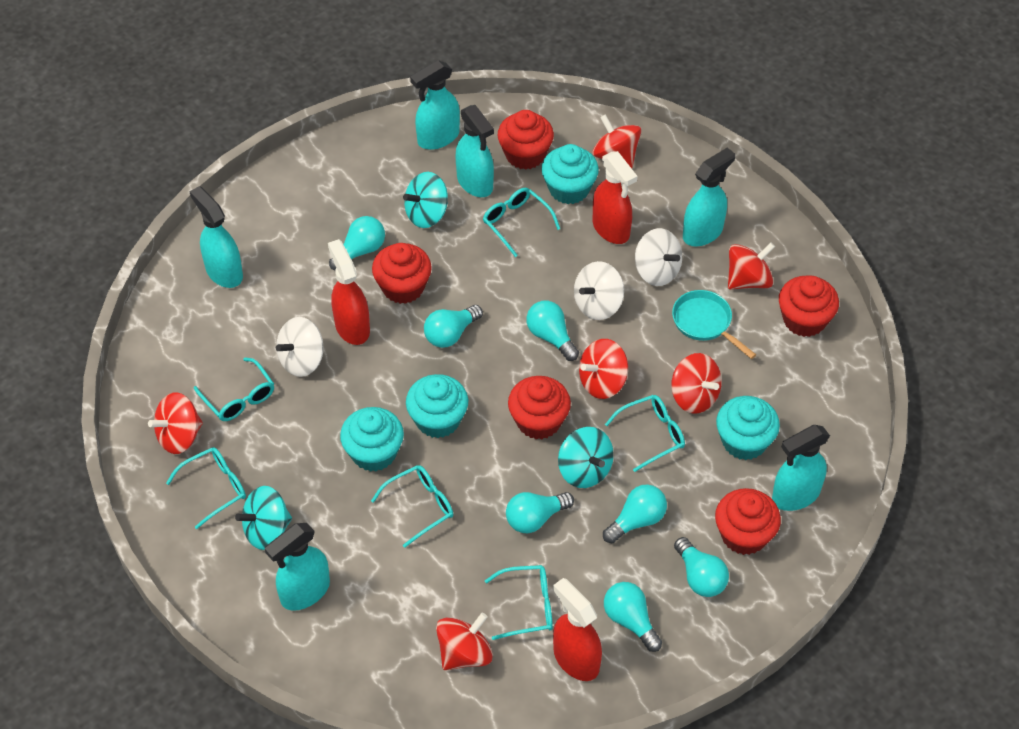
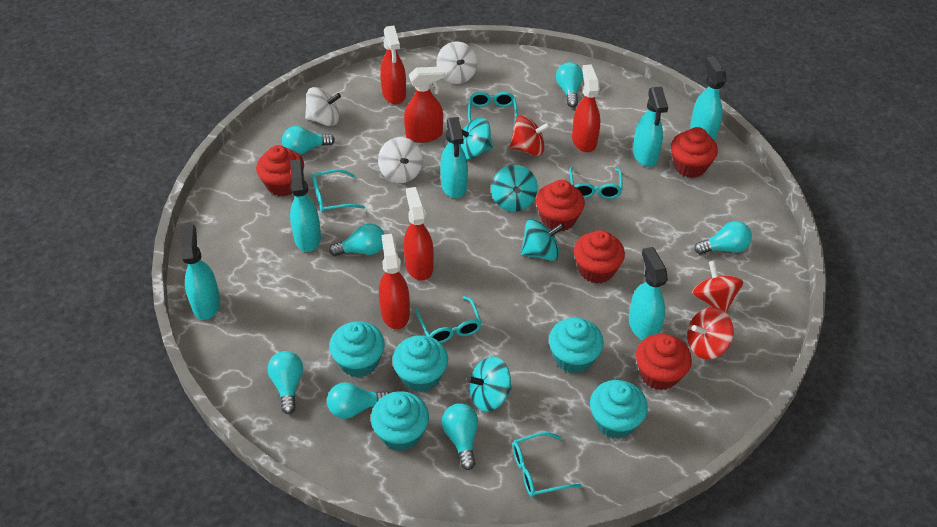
red spinning top: [148,392,203,454] [436,613,493,670] [579,339,628,399] [593,114,641,169] [671,353,722,414] [728,242,775,289] = 6 -> [510,115,550,156] [687,307,734,359] [692,261,744,313] = 3
red spray bottle: [328,239,370,345] [553,578,602,681] [593,151,637,244] = 3 -> [379,234,410,329] [380,26,406,104] [404,67,445,143] [404,187,434,280] [572,64,600,152] = 5
turquoise cupcake: [340,407,404,472] [406,374,468,438] [542,144,599,204] [716,396,780,460] = 4 -> [329,321,385,378] [371,391,429,451] [392,335,448,392] [549,318,604,374] [590,380,648,439] = 5
turquoise glasses: [166,447,246,529] [194,358,274,421] [371,465,453,548] [483,188,560,257] [485,565,553,640] [605,395,685,472] = 6 -> [312,169,365,214] [416,296,482,343] [468,92,518,131] [512,432,581,497] [569,167,622,199] = 5
turquoise pan: [672,290,756,359] = 1 -> none = 0
turquoise spinning top: [235,486,292,550] [403,172,448,228] [558,427,614,488] = 3 -> [460,117,493,159] [467,357,512,412] [491,165,538,212] [521,219,565,261] = 4

